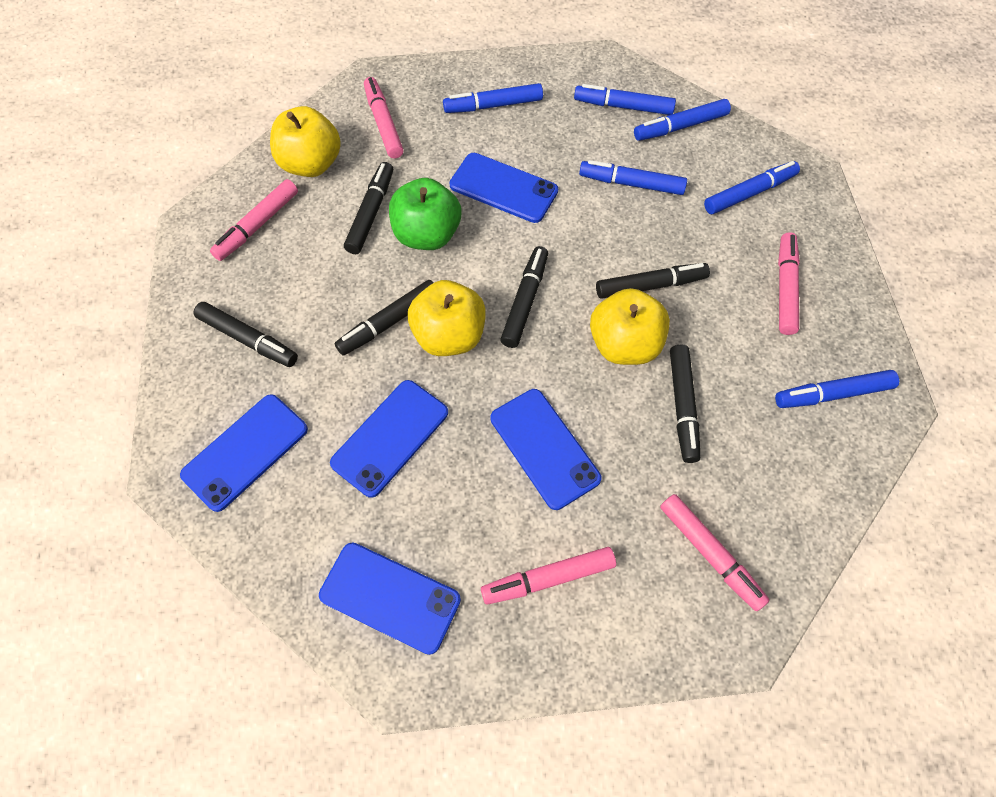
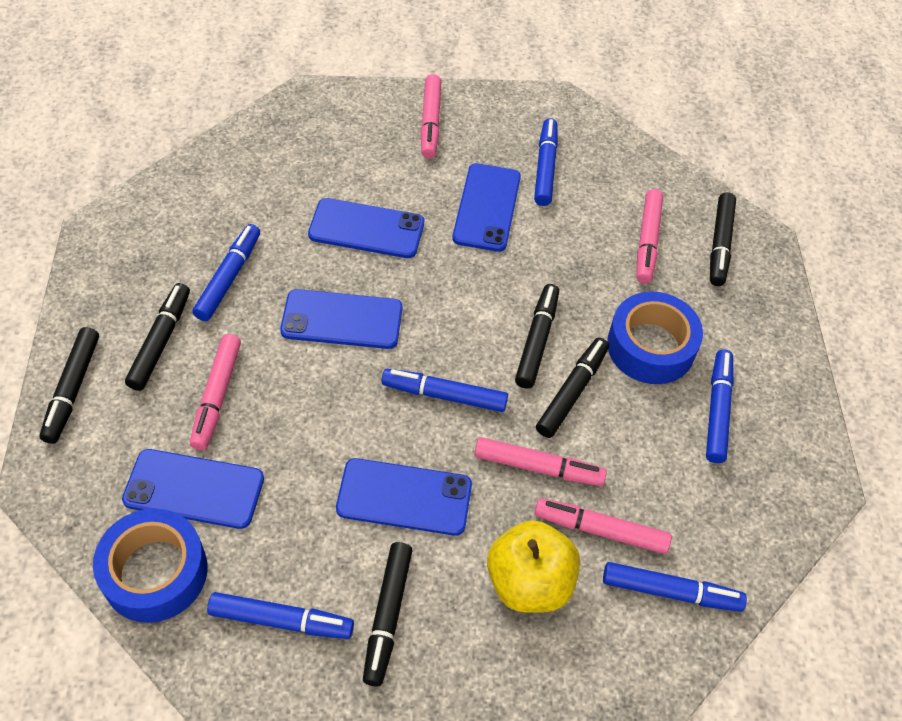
blue tape: none = 0 -> [93,508,207,623] [607,292,703,384] = 2
green apple: [389,178,461,250] = 1 -> none = 0
yellow apple: [270,106,341,177] [408,280,486,356] [590,288,670,365] = 3 -> [487,520,580,613] = 1

